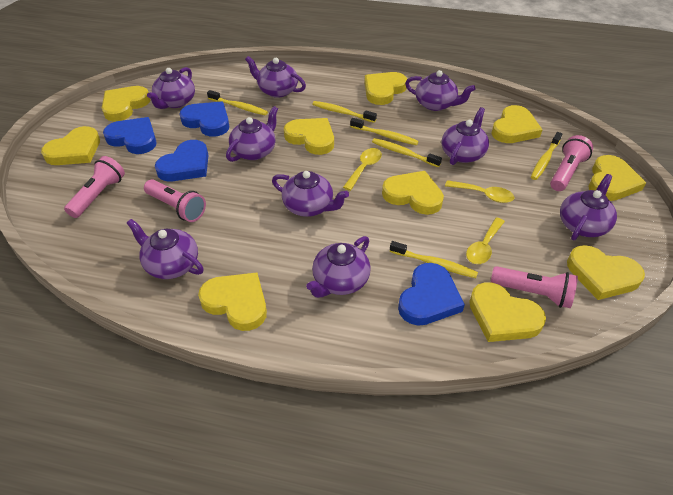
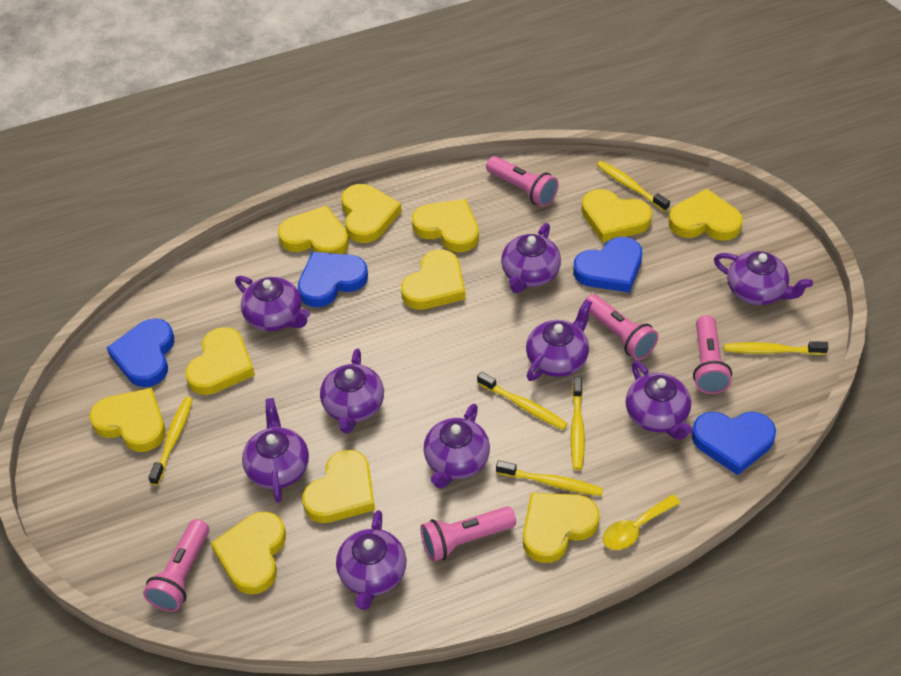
pink flashlight: [64,156,125,218] [144,179,206,222] [491,266,578,308] [550,135,593,191] = 4 -> [143,519,209,612] [420,506,516,562] [486,156,559,207] [585,294,659,360] [693,315,732,394] = 5
yellow heart: [41,126,100,165] [102,86,151,121] [198,272,267,331] [284,118,334,155] [364,72,407,105] [382,171,444,215] [469,282,546,342] [491,105,542,143] [567,245,645,300] [589,155,646,201] = 10 -> [90,388,166,452] [185,327,255,395] [211,511,286,594] [278,205,349,254] [302,450,375,523] [341,184,402,243] [401,249,466,310] [412,199,479,252] [523,493,600,563] [581,189,652,242] [668,189,743,241] = 11
yellow spoon: [343,148,382,191] [445,180,514,203] [466,217,505,264] = 3 -> [603,494,681,550] = 1

